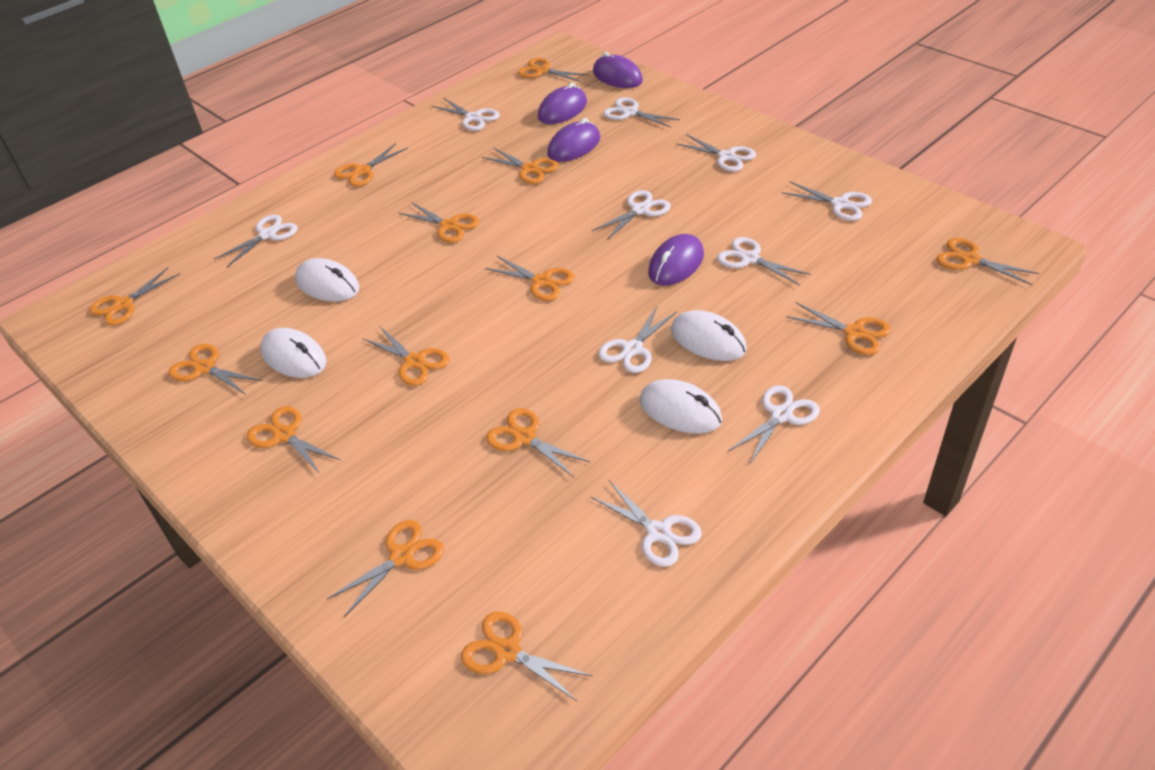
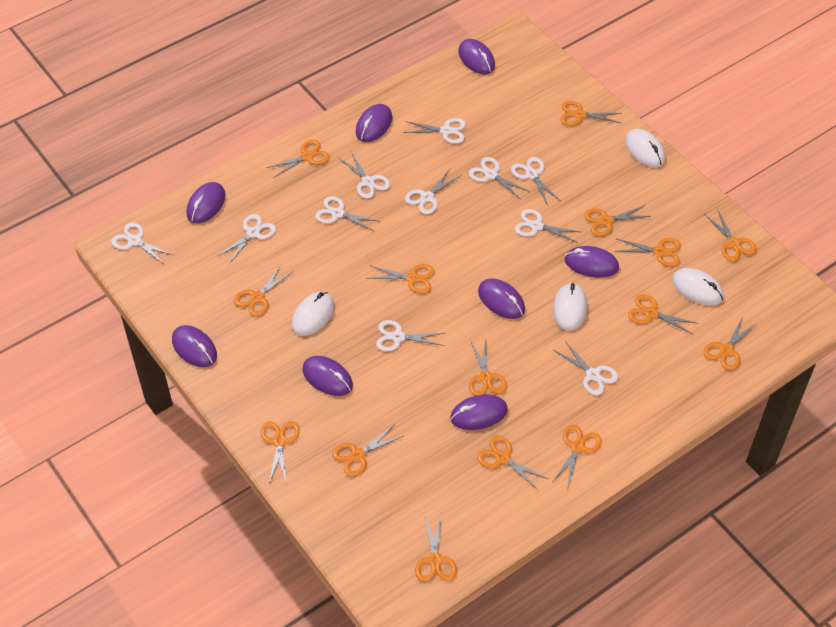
orange scissors: [89,268,180,326] [168,344,262,395] [247,406,340,474] [327,520,444,617] [334,143,408,187] [362,326,450,386] [399,202,480,243] [461,611,592,701] [482,147,559,184] [485,256,575,301] [486,408,590,477] [518,58,589,82] [786,302,891,355] [937,238,1039,285] = 14 -> [234,264,292,317] [260,421,300,483] [266,140,330,178] [332,424,403,477] [369,264,434,294] [415,513,457,582] [469,339,507,396] [477,436,548,491] [552,425,602,487] [560,101,621,126] [584,206,650,236] [616,238,681,267] [628,294,697,334] [703,317,758,370] [704,210,757,261] = 15
purple mouse: [538,82,587,124] [547,118,600,162] [593,52,643,88] [648,234,704,285] = 4 -> [172,325,217,367] [186,182,226,224] [302,356,353,396] [356,104,392,142] [450,394,508,430] [458,39,495,74] [478,278,525,319] [565,246,619,278] = 8
white scissors: [214,215,298,268] [432,98,500,131] [591,480,702,567] [592,190,671,240] [598,305,677,373] [603,97,680,128] [676,134,756,172] [717,237,811,285] [728,385,820,465] [782,182,872,221] = 10 -> [111,222,174,265] [218,214,276,264] [315,196,381,232] [339,152,390,199] [376,320,445,351] [404,118,466,144] [405,169,462,215] [469,157,530,200] [511,157,560,206] [515,209,580,243] [554,341,619,395] = 11

